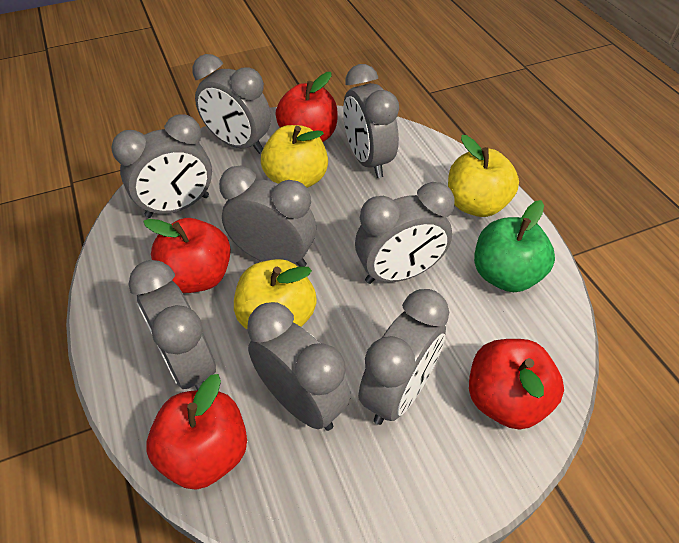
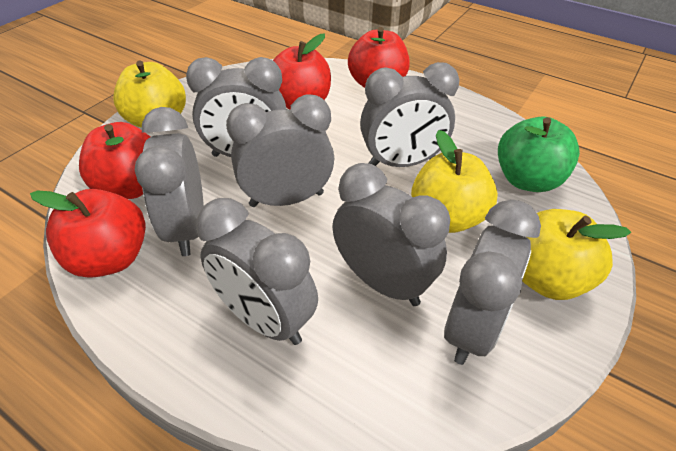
grey clock: [111,114,212,218] [128,260,216,390] [193,54,271,154] [219,166,316,267] [247,302,351,431] [343,64,399,178] [355,182,455,284] [358,289,449,425] = 8 -> [135,107,204,256] [186,57,286,157] [196,198,318,345] [226,95,334,207] [332,163,450,306] [360,62,459,167] [444,199,541,365] = 7

